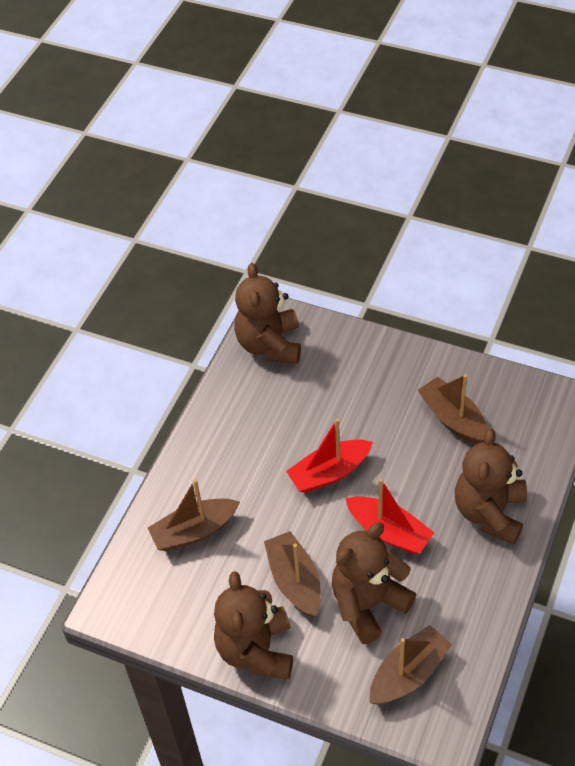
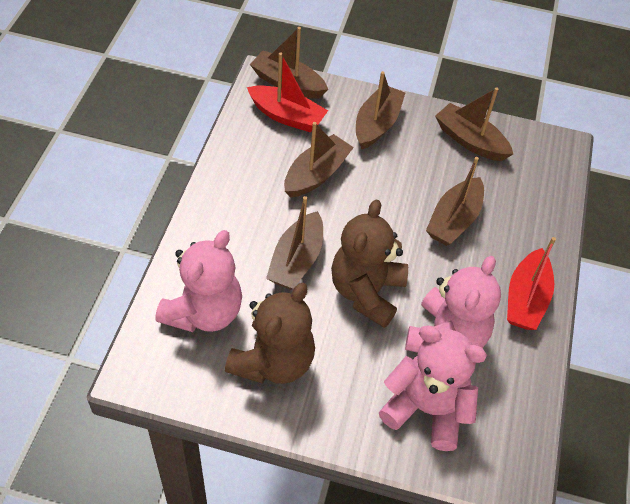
brown boat: [148,479,240,551] [264,531,320,617] [370,625,452,705] [418,374,488,444] = 4 -> [250,27,328,99] [266,196,323,290] [284,122,354,198] [356,71,405,149] [426,157,484,246] [435,88,513,161] = 6
brown teddy bear: [214,571,293,679] [234,263,301,364] [331,522,416,644] [455,428,527,544] = 4 -> [225,283,315,384] [331,199,408,328] = 2
pink teddy bear: none = 0 -> [155,230,242,332] [379,325,487,451] [405,256,501,353] = 3

